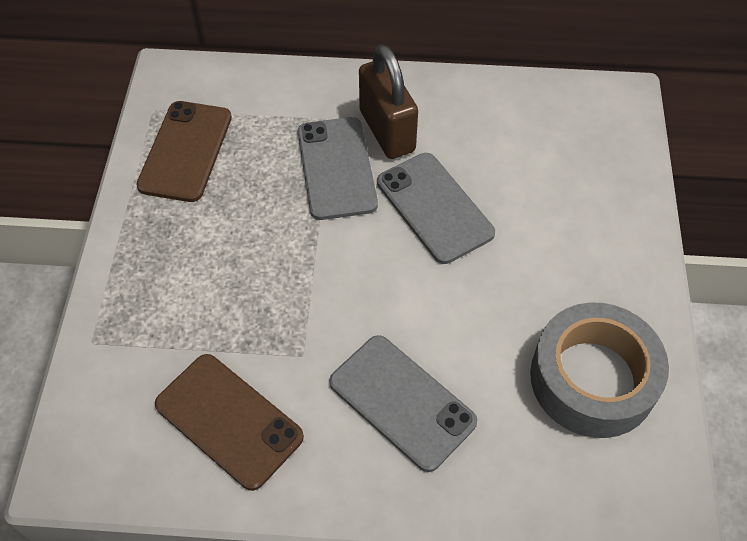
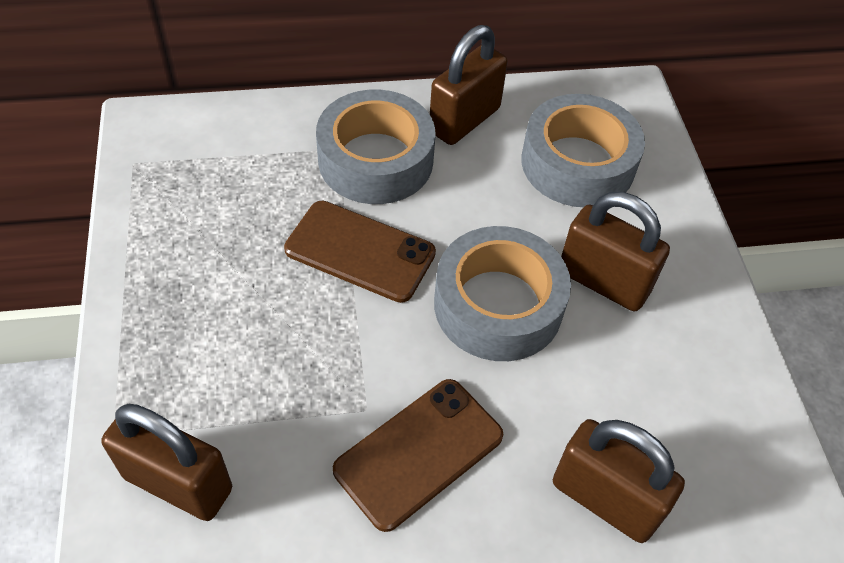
brown padlock: [359,45,418,159] = 1 -> [102,404,232,521] [430,25,508,145] [553,419,685,543] [561,192,670,311] = 4
grey phone: [298,117,378,220] [329,335,477,472] [377,153,495,264] = 3 -> none = 0
grey tape: [530,302,669,438] = 1 -> [316,90,436,204] [434,226,571,361] [521,94,645,207] = 3

